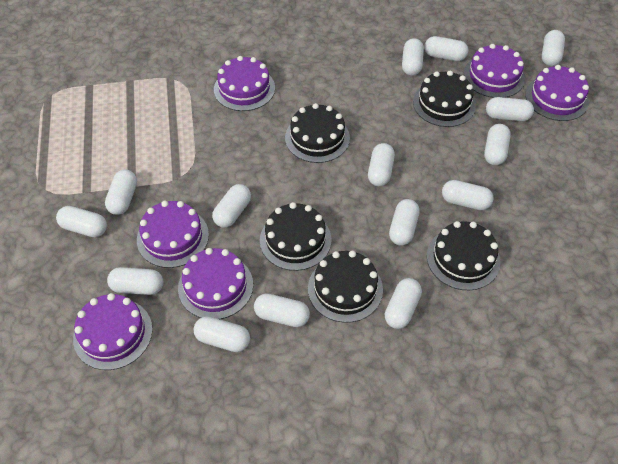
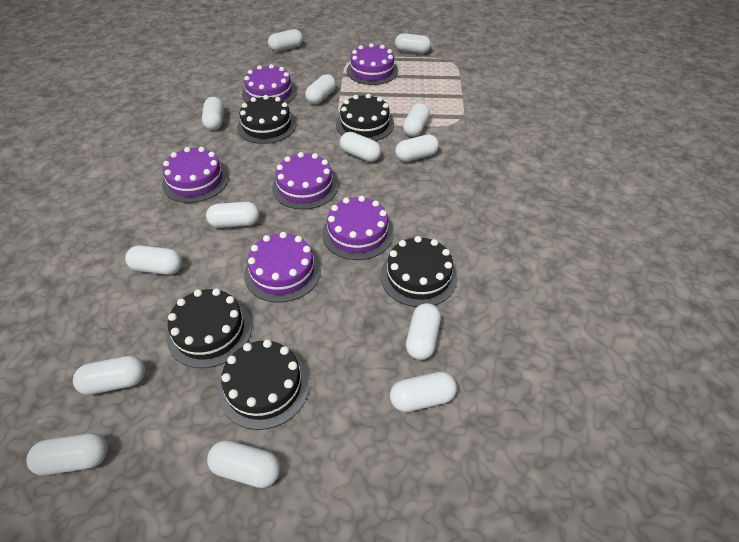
white capsule: [56,206,107,237] [105,170,137,215] [107,267,163,295] [194,316,250,352] [212,184,251,228] [254,293,310,327] [368,143,395,186] [385,278,422,329] [389,199,420,246] [402,38,424,76] [424,36,469,61] [442,180,494,210] [484,124,511,165] [486,97,534,121] [542,30,565,66] = 15 -> [27,433,108,476] [73,356,145,395] [125,246,182,275] [202,97,224,130] [206,202,260,228] [207,440,281,488] [268,29,303,51] [305,74,336,104] [340,132,381,162] [390,372,457,412] [395,33,431,54] [395,134,439,162] [403,103,430,137] [406,303,441,360] = 14

